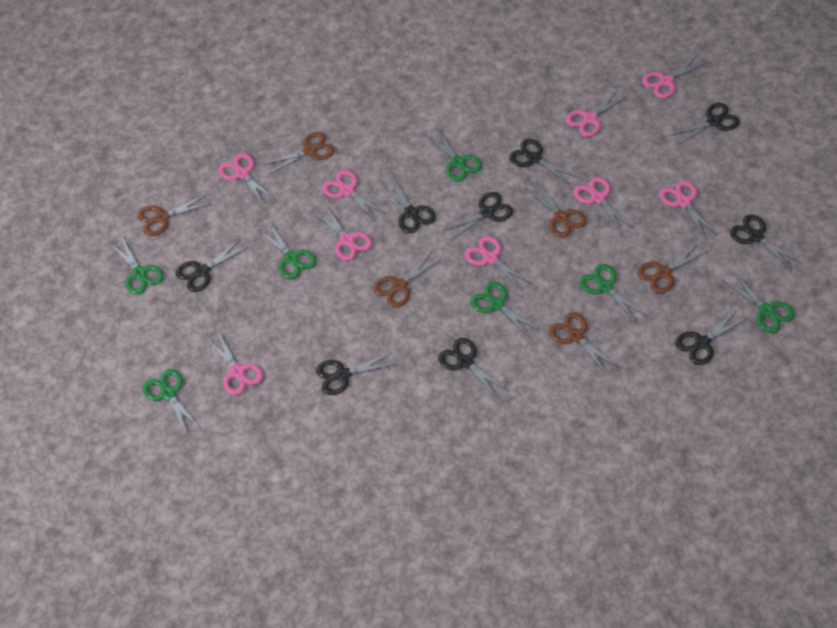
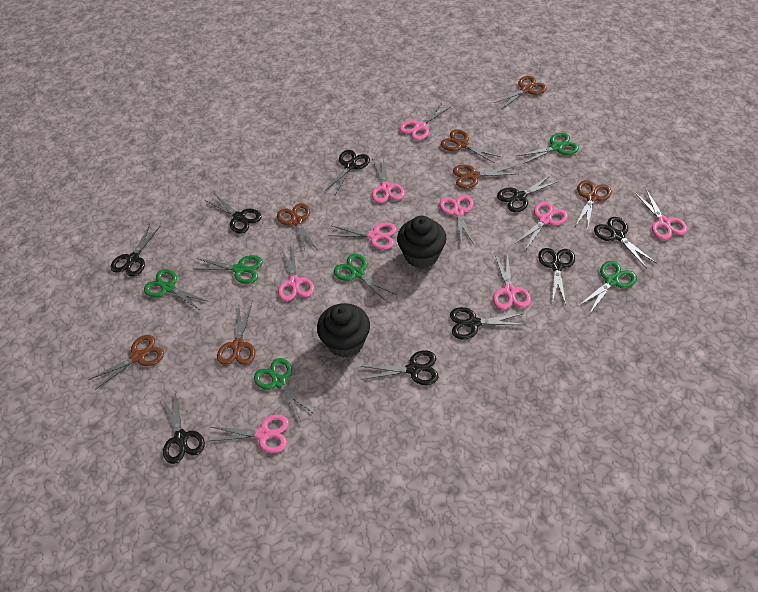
black cupcake: none = 0 -> [317,303,370,358] [397,216,447,269] = 2
brown scissors: [137,194,212,236] [263,132,334,174] [373,251,441,308] [525,181,586,238] [549,312,617,375] [637,242,708,294] = 6 -> [88,335,164,390] [217,304,255,365] [277,203,317,251] [441,129,501,163] [453,165,517,189] [494,76,547,109] [575,180,612,230] = 7
green scissors: [110,237,164,295] [143,369,201,434] [258,222,316,279] [425,128,482,182] [470,282,541,339] [579,264,647,323] [723,274,795,333] = 7 -> [144,269,209,311] [195,255,263,284] [254,358,315,422] [334,254,397,302] [518,133,579,164] [578,261,637,313] = 6

